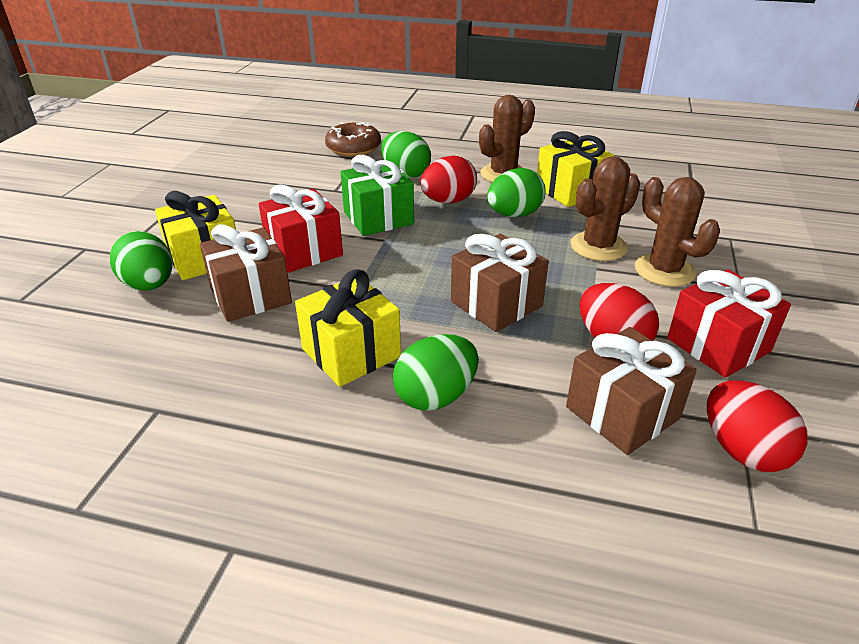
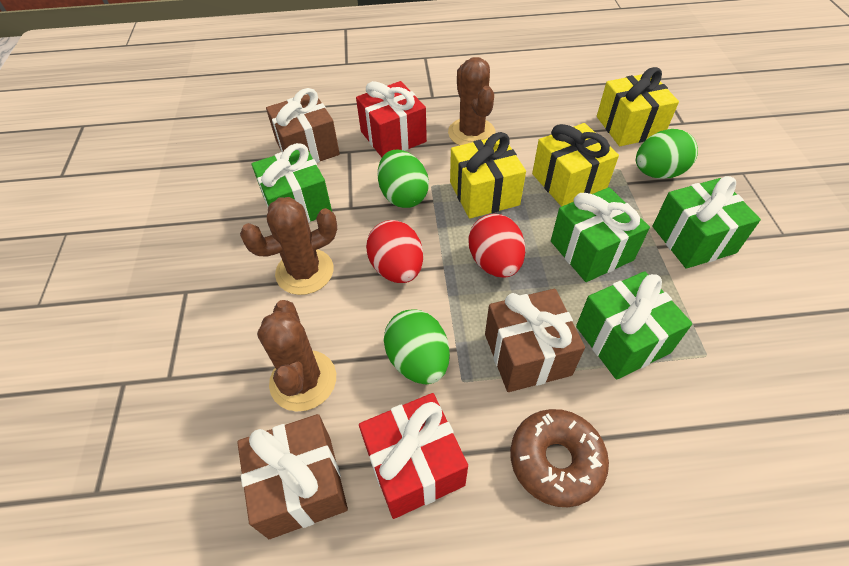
green egg: [110,231,173,291] [381,131,431,178] [393,334,479,410] [487,168,546,217] = 4 -> [378,150,429,208] [384,309,450,384] [636,129,698,179] = 3
green gift: [341,155,414,236] = 1 -> [251,143,332,223] [551,187,650,282] [576,271,692,380] [652,176,761,269] = 4
red egg: [420,156,477,203] [579,283,659,341] [707,381,807,472] = 3 -> [366,220,423,283] [468,214,525,278] = 2

